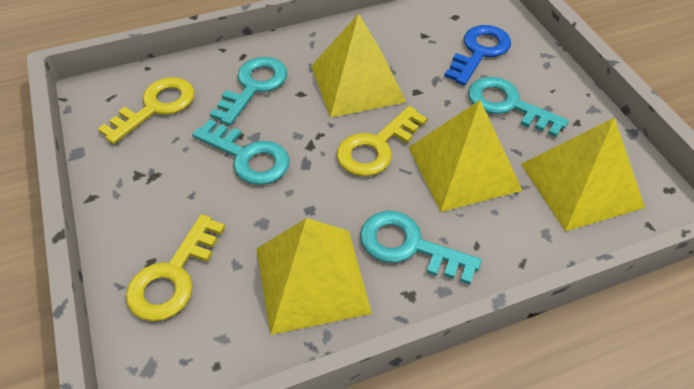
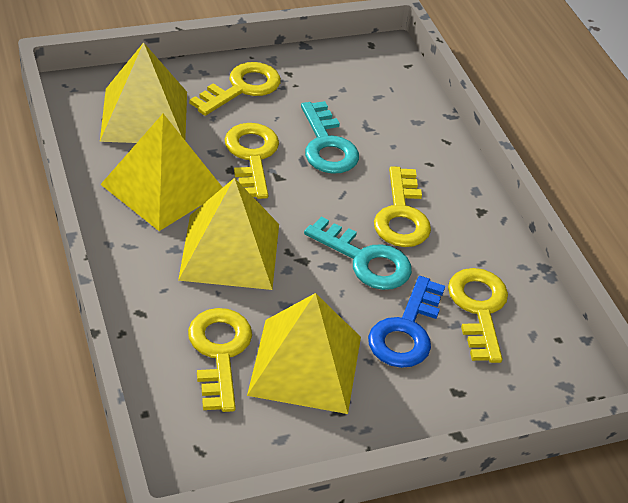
turquoise key: [192,119,290,185] [210,57,287,126] [360,211,482,285] [468,77,569,137] = 4 -> [301,101,359,174] [304,217,412,290] = 2
yellow key: [98,77,195,144] [126,214,225,321] [337,106,427,176] = 3 -> [188,308,252,412] [189,62,281,116] [224,123,279,199] [374,166,431,247] [448,268,508,363] = 5

